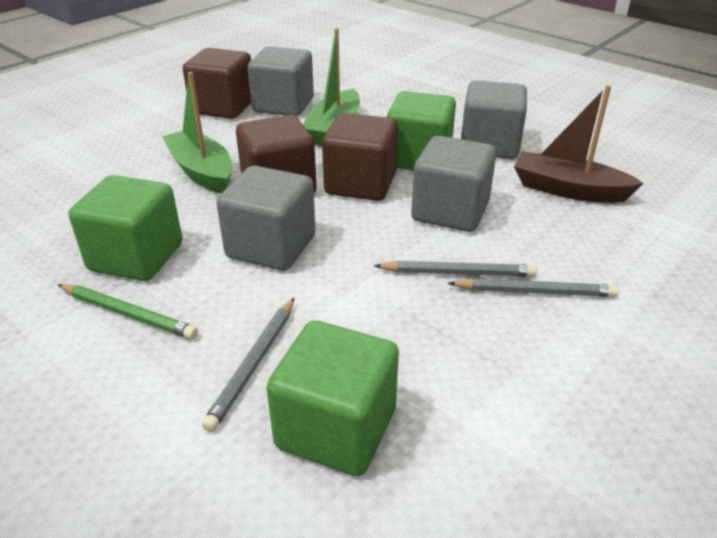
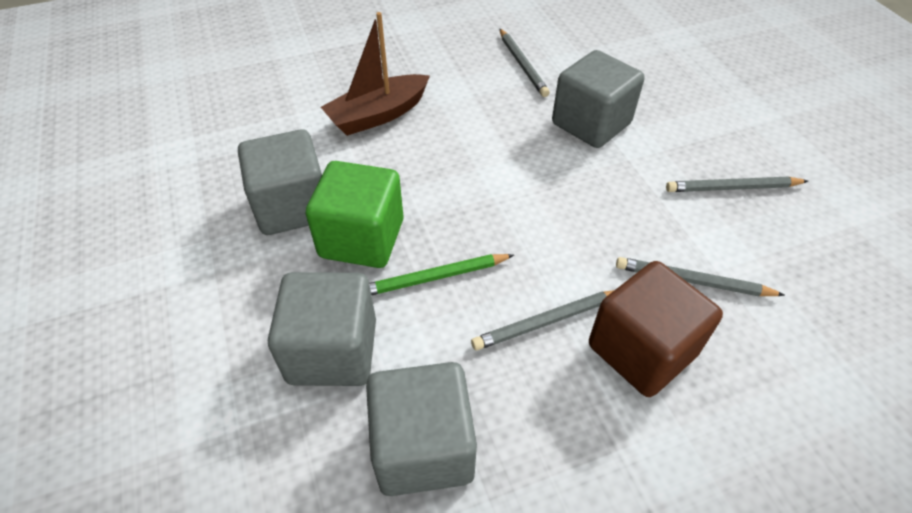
brown cube: [183,48,251,119] [236,115,317,193] [322,113,398,201] = 3 -> [589,261,723,397] = 1
green boat: [162,72,232,193] [303,28,360,145] = 2 -> none = 0
green cube: [69,175,183,281] [267,320,399,476] [387,91,456,171] = 3 -> [306,161,403,268] = 1
grey pencil: [202,298,294,432] [374,261,537,277] [448,278,619,297] = 3 -> [471,290,614,350] [500,29,550,97] [616,257,785,296] [666,177,808,192] = 4

